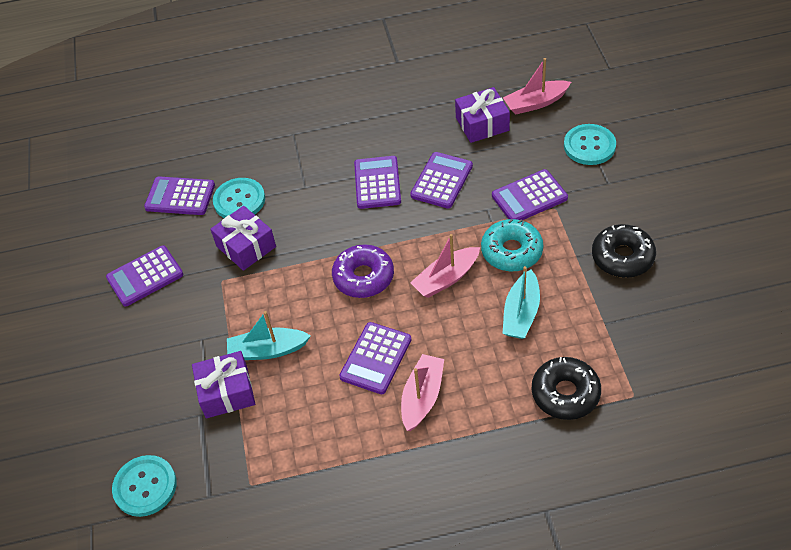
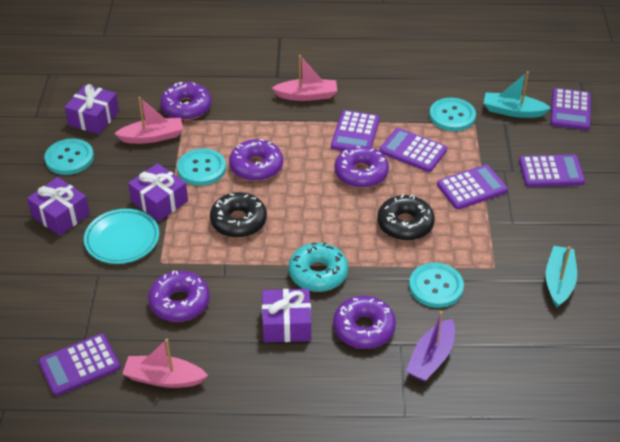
purple boat: none = 0 -> [406,311,455,382] = 1
purple donut: [332,244,394,298] = 1 -> [148,270,210,322] [160,82,212,120] [229,139,283,181] [333,296,396,349] [334,146,389,188] = 5
purple gift: [192,351,255,418] [210,206,276,271] [455,87,510,143] = 3 -> [27,177,90,236] [64,84,119,134] [128,163,188,221] [262,289,311,343] = 4
turquoise button: [112,455,177,517] [213,178,265,218] [564,124,616,165] = 3 -> [44,138,94,175] [177,149,226,186] [409,263,464,308] [429,98,476,131] = 4
turquoise plate: none = 0 -> [84,209,159,264] = 1

